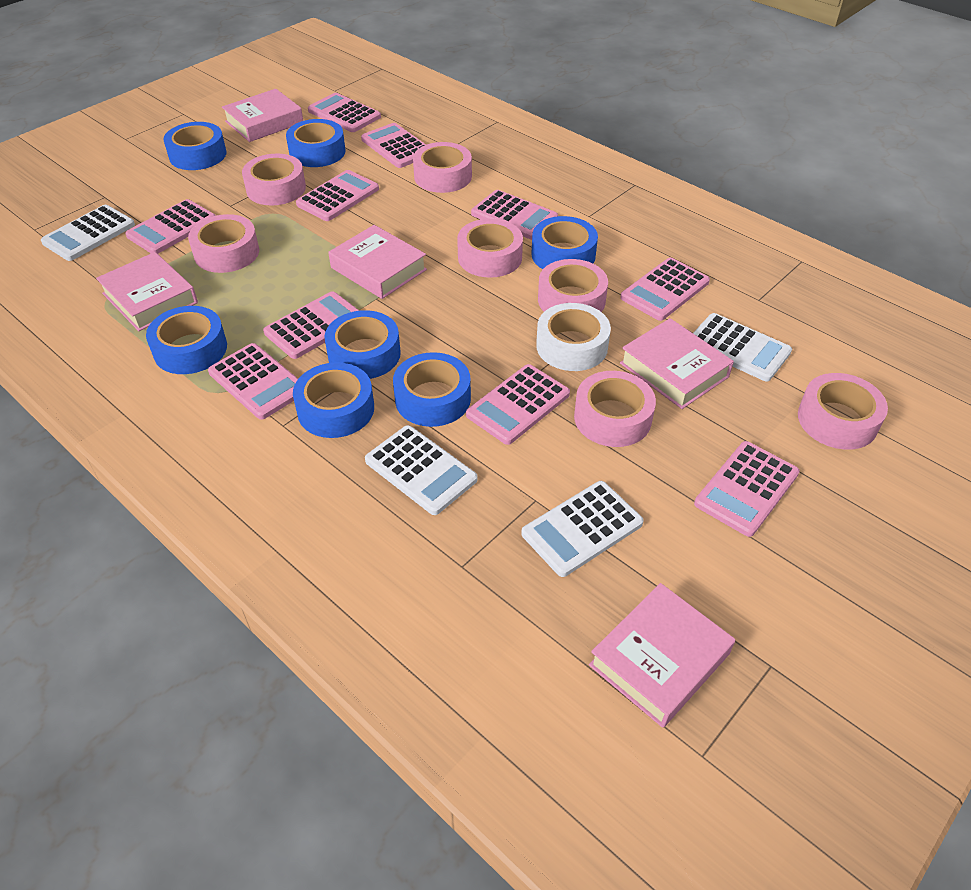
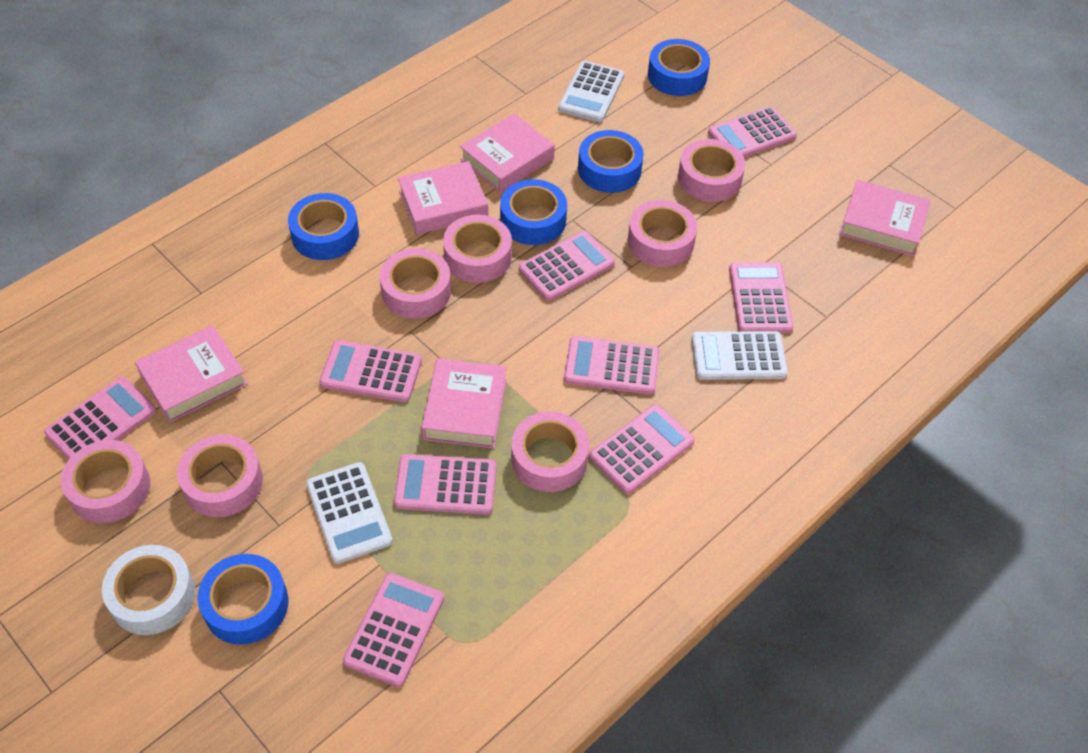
blue tape: [146,306,227,374] [163,122,226,170] [286,119,346,167] [293,362,374,438] [324,310,401,379] [393,352,471,427] [532,216,598,269] = 7 -> [198,554,288,645] [288,193,359,260] [500,179,567,245] [578,130,644,193] [648,39,710,96] = 5
pink calculator: [125,199,216,254] [208,343,298,420] [263,291,359,359] [296,170,379,221] [308,93,381,132] [361,123,426,168] [466,364,570,445] [471,190,558,240] [620,258,710,321] [694,441,800,537] = 10 -> [44,377,156,460] [319,340,422,402] [343,573,444,687] [394,454,497,515] [519,231,615,301] [564,336,660,395] [589,404,695,494] [708,106,797,158] [729,262,793,333] = 9
white calculator: [41,205,135,261] [365,425,478,515] [521,481,644,577] [693,313,792,381] = 4 -> [306,462,393,564] [558,61,625,122] [692,331,788,380] = 3

